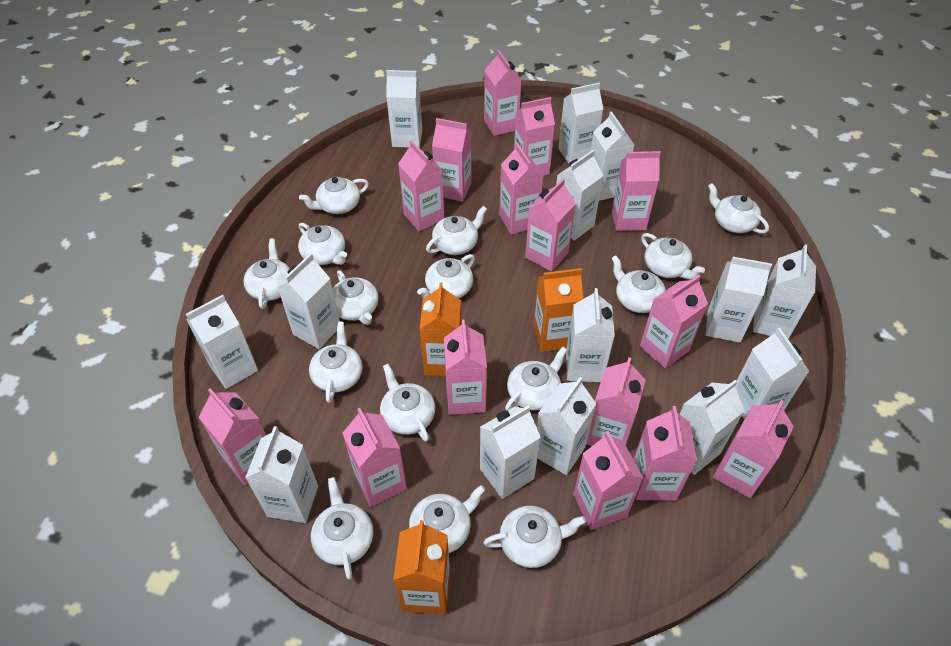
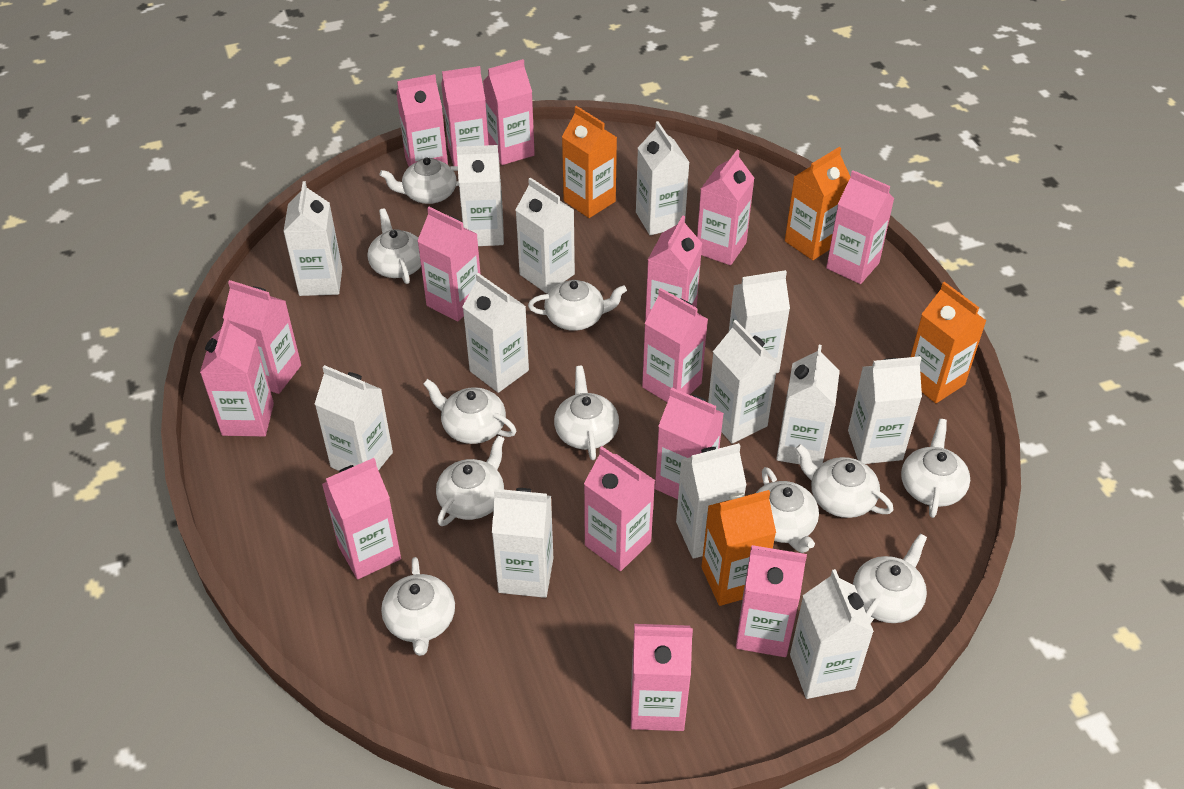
orange carton: [393,520,450,614] [420,282,462,376] [533,268,583,352] = 3 -> [562,106,617,218] [701,490,776,606] [785,147,850,260] [910,282,986,403] = 4
white carton: [186,295,258,389] [245,426,318,523] [277,253,340,349] [386,70,422,148] [480,405,541,499] [537,377,597,475] [556,150,603,241] [558,83,603,164] [566,288,615,382] [591,111,634,201] [680,380,745,475] [706,257,772,343] [735,328,809,419] [753,245,816,339] = 14 -> [283,181,342,296] [315,365,393,471] [456,145,504,246] [463,273,529,393] [492,488,553,598] [516,178,575,293] [636,121,690,235] [676,443,746,559] [708,320,778,444] [729,270,790,373] [776,345,840,467] [790,569,874,699] [848,356,922,464] = 13
white teapot: [243,238,290,309] [298,223,347,265] [299,177,369,214] [309,322,363,403] [311,477,373,579] [332,270,378,325] [380,364,435,442] [409,485,485,553] [417,254,475,299] [426,206,487,255] [483,506,586,568] [505,347,567,411] [612,255,666,313] [641,233,705,279] [708,183,769,234] = 15 -> [367,208,421,284] [379,157,459,204] [381,557,455,656] [423,379,516,444] [436,435,505,526] [528,280,627,331] [554,366,619,460] [756,467,819,553] [795,444,894,518] [853,534,927,623] [901,419,970,518] = 11

